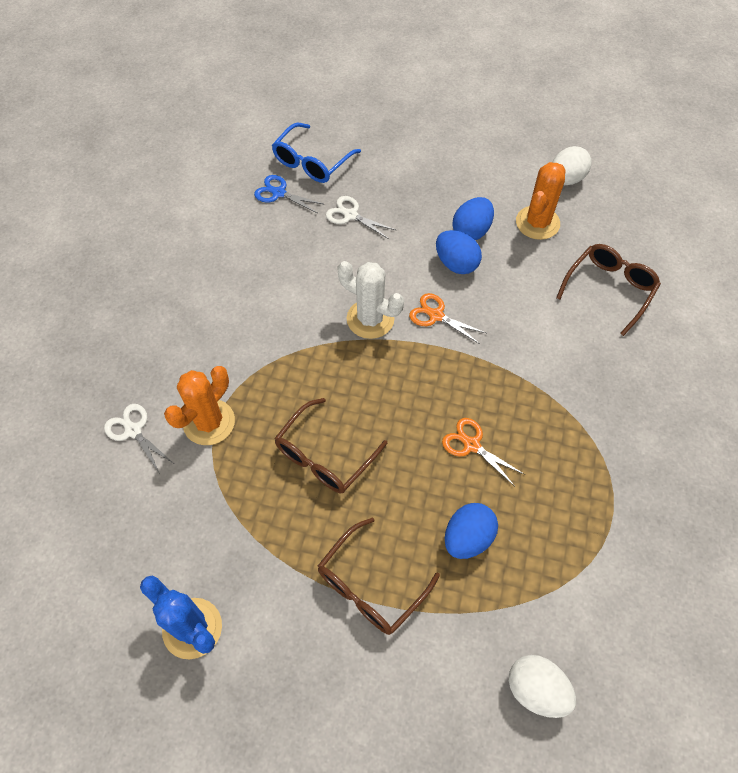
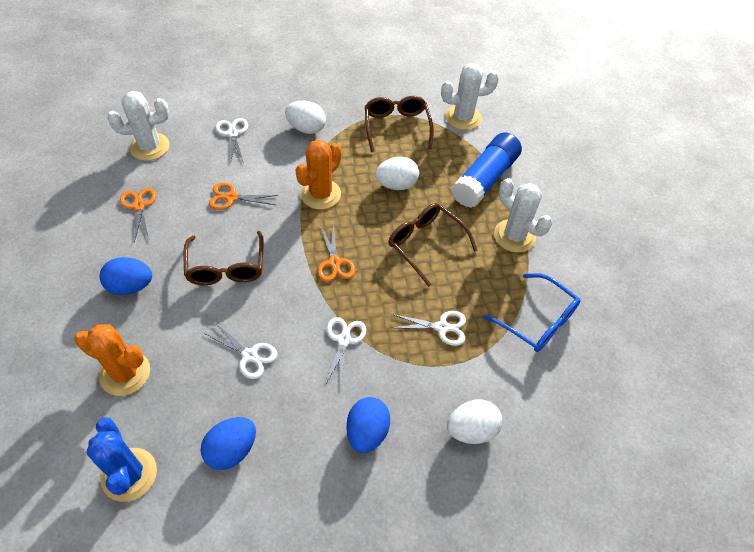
blue glue stick: none = 0 -> [452,132,522,208] = 1
blue scissors: [254,175,325,213] = 1 -> none = 0
orange scissors: [409,293,486,344] [442,418,525,485] = 2 -> [120,188,156,243] [209,183,278,210] [318,225,355,282] = 3
white cactus: [337,261,404,339] = 1 -> [107,91,169,161] [441,63,499,130] [494,178,552,253] = 3
white egg: [509,655,576,718] [552,146,592,185] = 2 -> [285,101,326,134] [375,157,419,190] [447,399,503,444] = 3
white scissors: [104,404,173,474] [326,196,396,239] = 2 -> [205,323,278,379] [216,118,248,164] [325,317,366,385] [391,311,466,346] = 4

